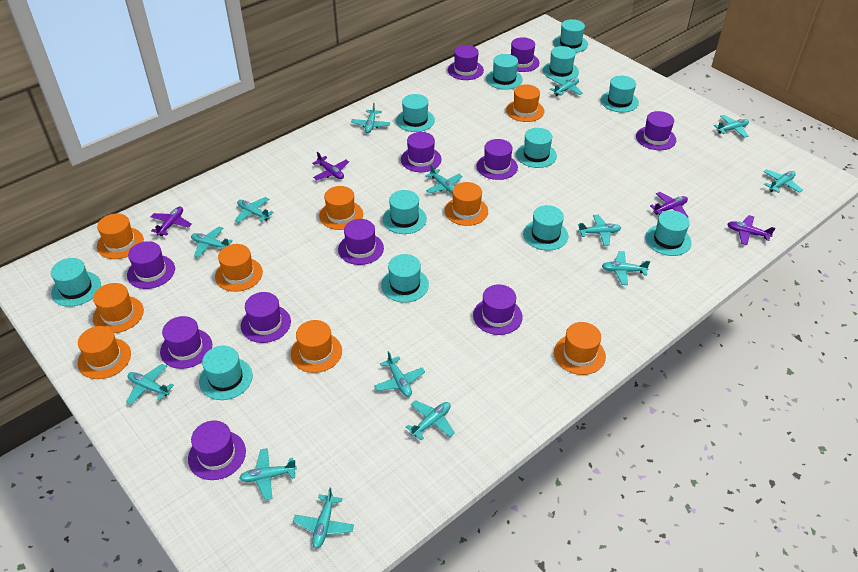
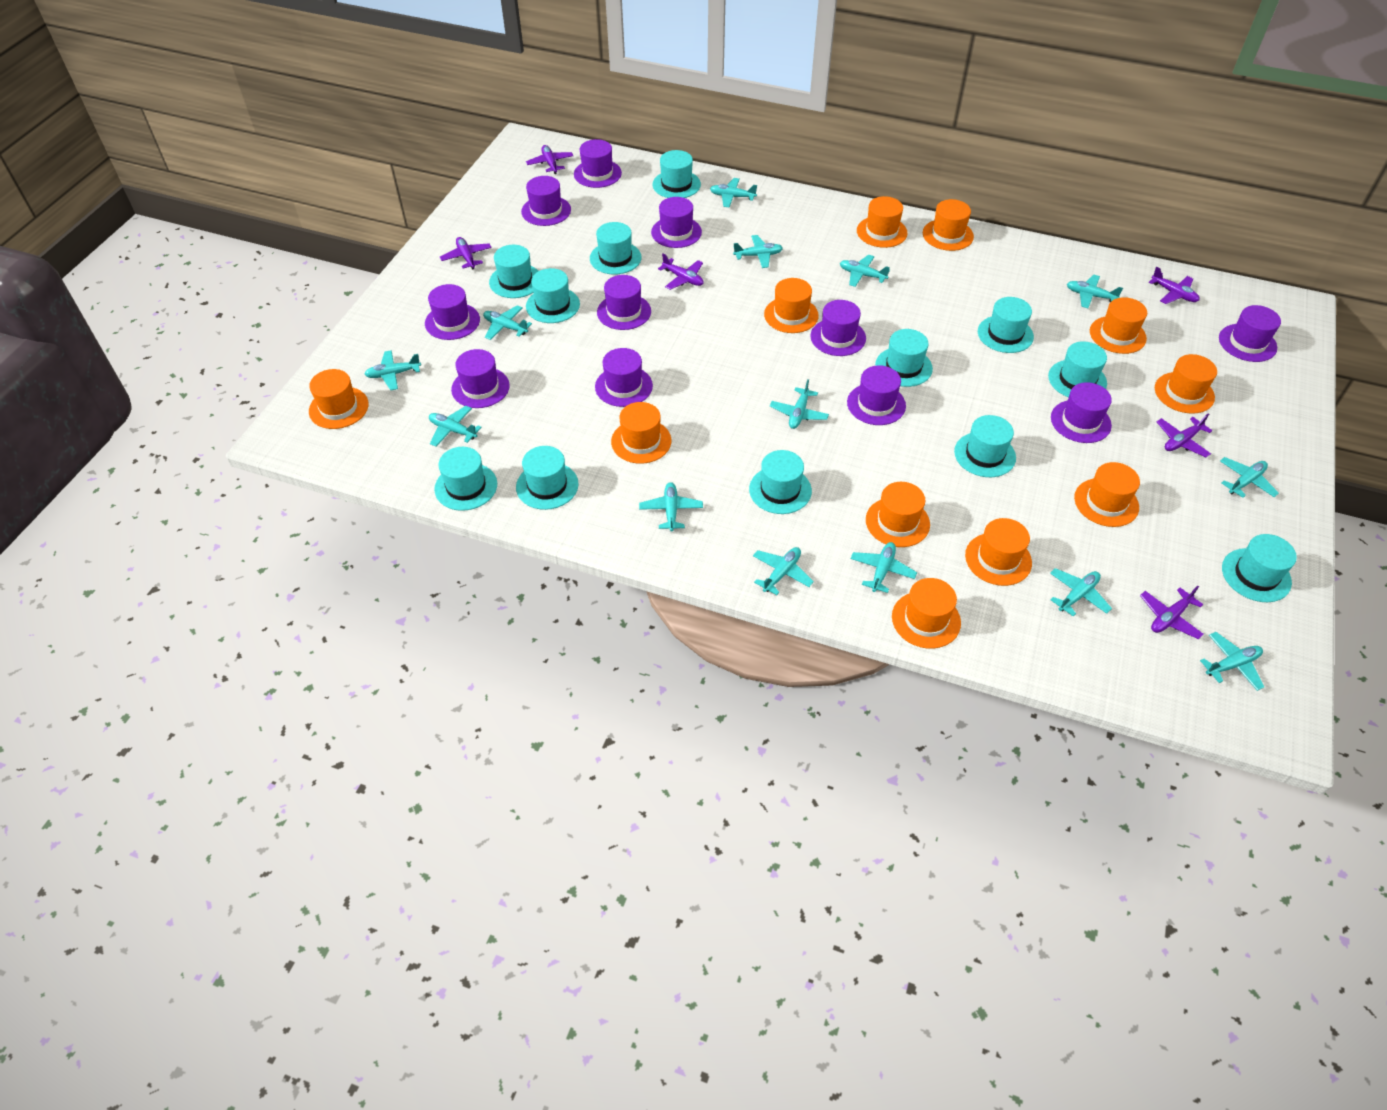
orange hat: [78,326,131,379] [93,283,144,333] [97,213,144,259] [215,244,263,292] [291,320,342,373] [319,186,363,230] [445,182,488,226] [506,84,544,122] [554,322,606,375] = 9 -> [309,369,369,429] [611,402,671,464] [764,278,819,333] [857,196,908,248] [866,482,930,547] [892,578,961,649] [923,199,974,251] [965,518,1032,586] [1074,462,1140,527] [1090,297,1147,354] [1155,354,1217,414] = 11
purple plane: [151,206,192,236] [312,152,349,180] [650,192,688,217] [728,215,775,245] = 4 -> [440,237,492,270] [526,145,573,174] [658,253,703,290] [1140,586,1204,639] [1149,267,1199,304] [1157,413,1212,457] = 6

